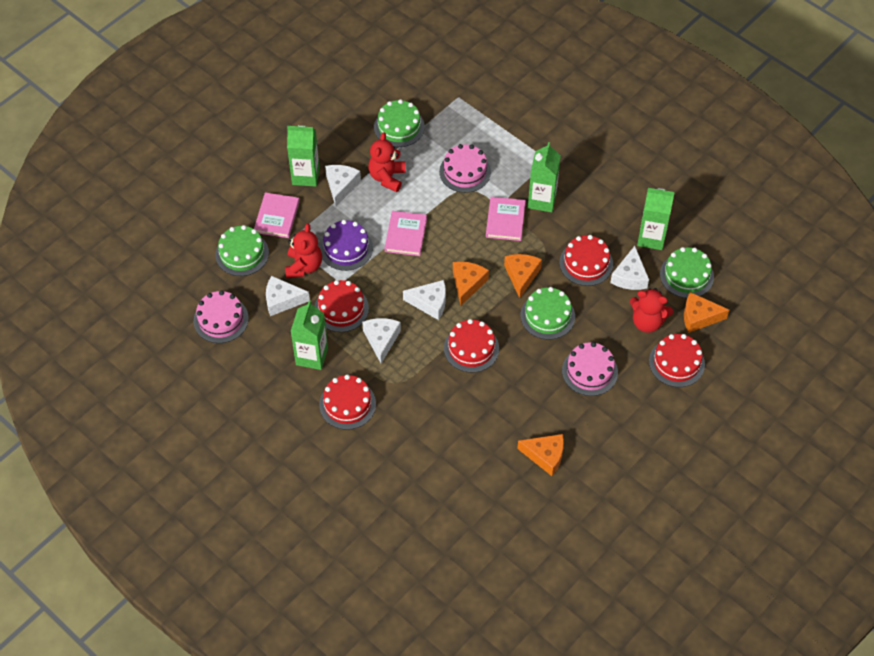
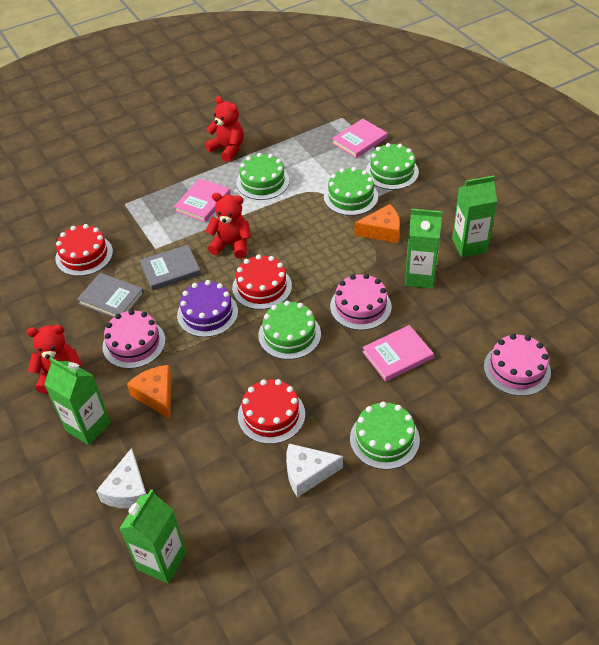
green cake: [215,225,269,276] [374,99,425,147] [521,287,575,340] [660,247,714,298] = 4 -> [236,153,289,200] [258,301,321,360] [324,167,378,216] [350,402,420,470] [366,143,419,190] = 5
grey book: none = 0 -> [77,273,144,317] [140,245,201,291] = 2
orange cheese: [453,261,489,306] [504,254,542,298] [517,434,564,476] [684,292,729,333] = 4 -> [127,365,172,419] [354,204,400,243] = 2
red cake: [315,280,369,332] [319,374,376,430] [444,319,499,373] [559,235,613,286] [649,334,705,387] = 5 -> [56,224,113,276] [232,255,292,310] [238,379,305,444] = 3
white cheese: [266,276,310,316] [325,165,361,207] [362,318,401,364] [403,280,446,320] [610,246,649,290] = 5 -> [96,448,146,509] [286,444,343,497] = 2

